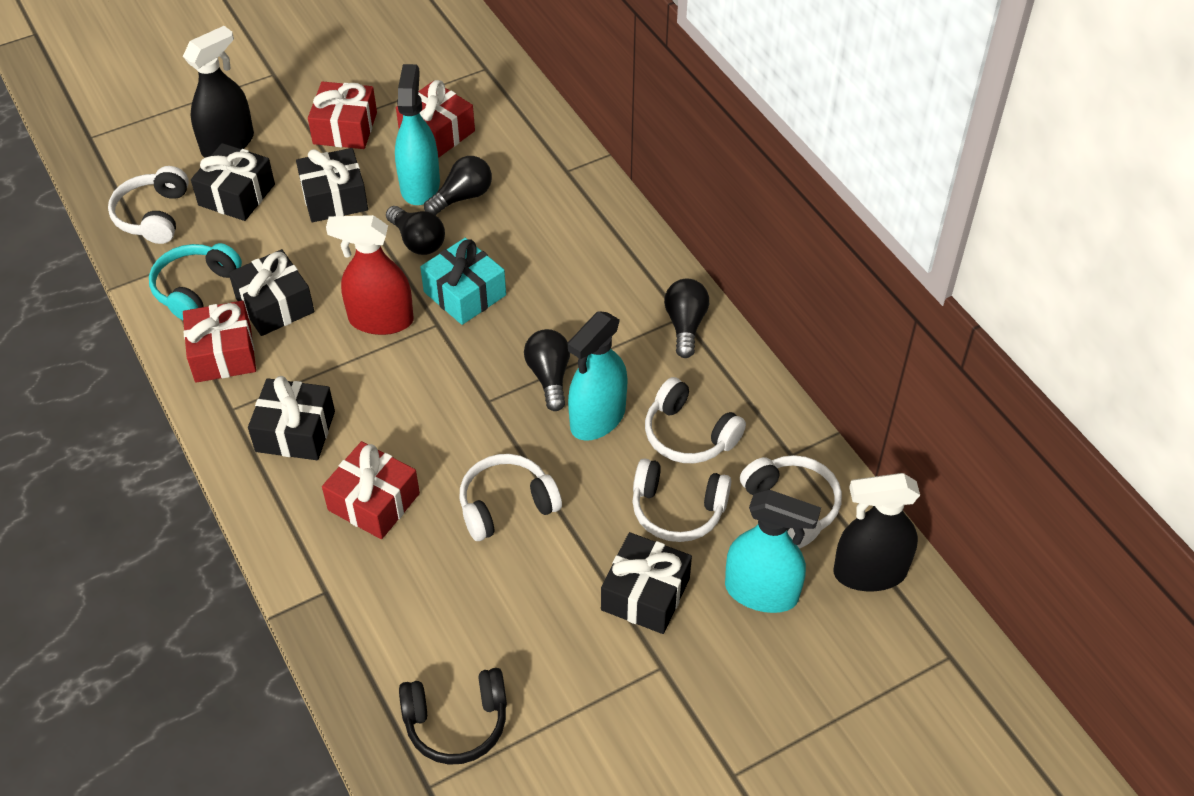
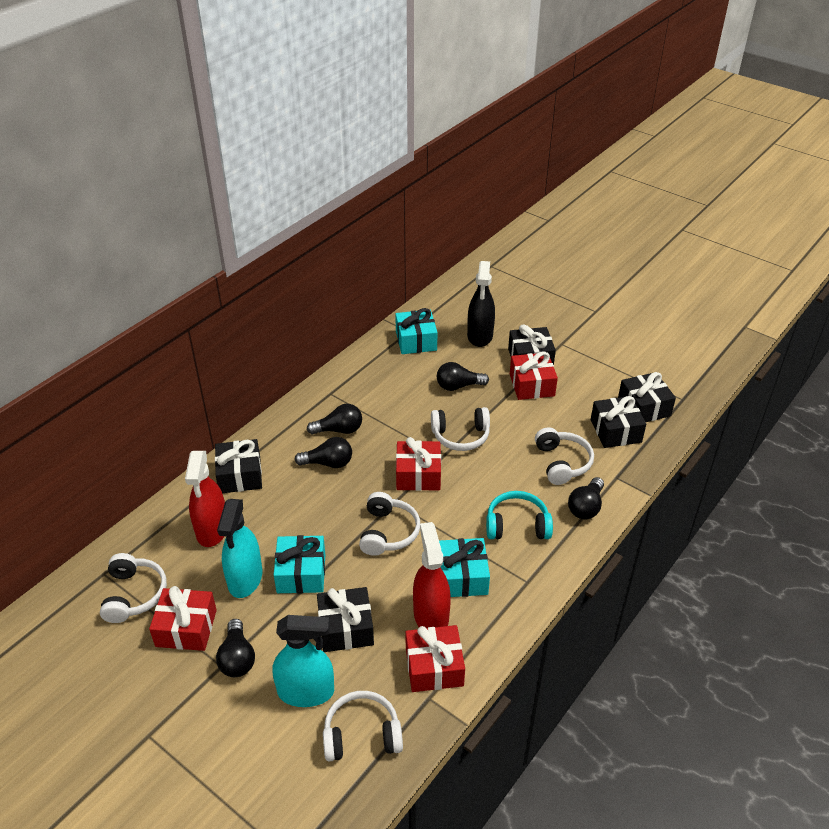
black headphones: [399,668,507,765] = 1 -> none = 0
black light bulb: [386,206,445,255] [424,156,492,215] [524,329,570,411] [664,279,709,358] = 4 -> [216,619,255,677] [295,437,352,468] [307,404,362,434] [437,362,489,391] [568,477,604,520] = 5
black spray bottle: [183,26,254,157] [834,473,920,591] = 2 -> [467,261,495,347] = 1
red spray bottle: [326,215,414,335] = 1 -> [185,451,225,547] [413,522,451,628] = 2
turquoise gift: [420,238,506,325] = 1 -> [274,535,325,593] [395,308,438,354] [439,538,490,597] = 3
turquoise spray bottle: [395,64,440,205] [568,311,628,441] [725,490,821,613] = 3 -> [217,499,262,598] [273,615,334,707] = 2

